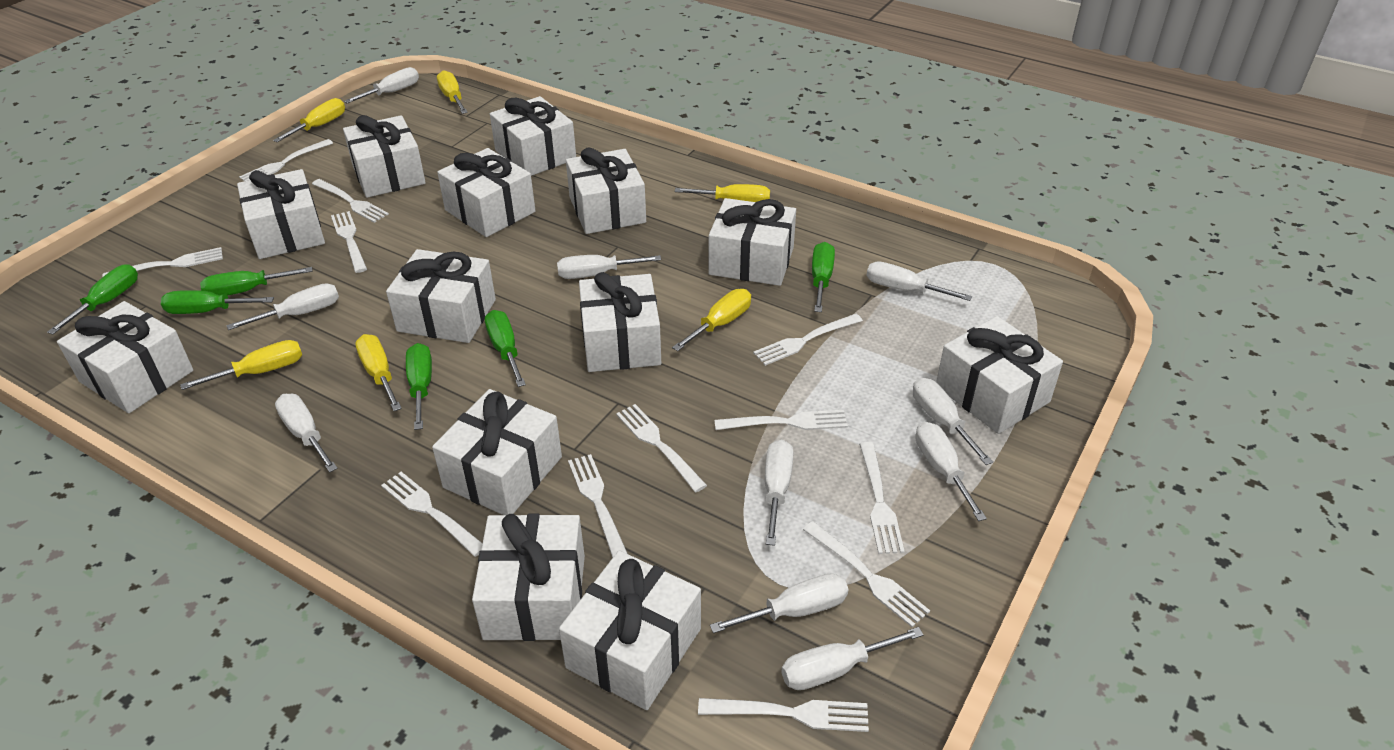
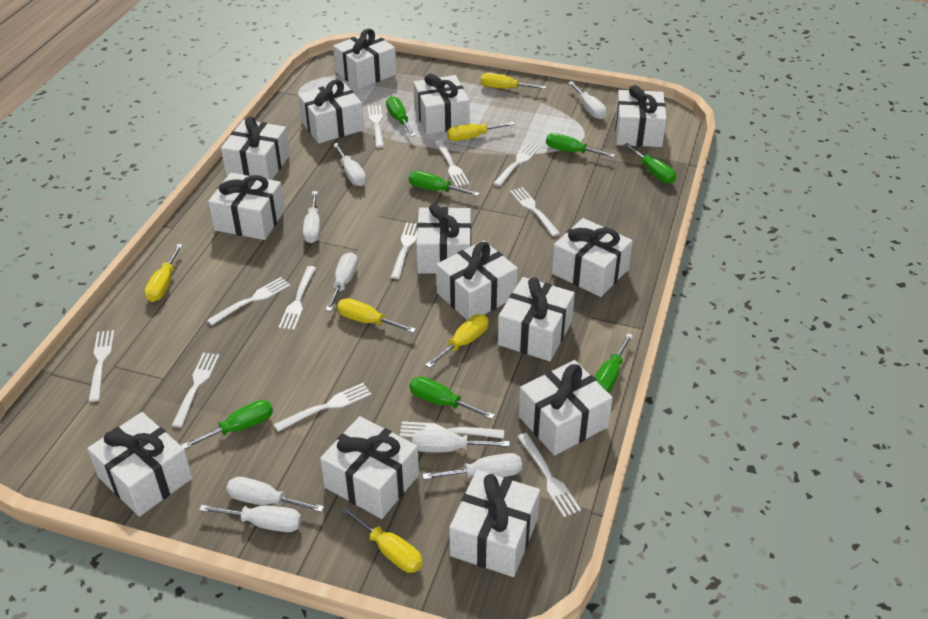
green screwdriver: [47,264,138,334] [161,290,274,314] [200,267,312,296] [406,343,432,430] [485,310,526,387] [812,242,835,312] = 6 -> [181,400,273,449] [386,96,416,137] [409,171,480,196] [409,377,495,419] [546,133,615,158] [594,333,633,393] [624,143,676,184] = 7
white gift: [57,301,193,413] [237,169,325,259] [343,115,426,198] [386,249,496,343] [432,389,562,515] [437,148,536,237] [472,514,585,641] [490,96,576,176] [559,550,701,710] [566,147,646,234] [579,272,661,372] [709,198,796,286] [936,316,1063,434] = 13 -> [87,412,193,517] [208,173,285,240] [221,117,290,180] [298,79,364,144] [320,416,419,519] [333,29,397,89] [413,74,469,135] [416,204,471,274] [436,240,518,320] [449,470,540,577] [498,277,575,361] [519,360,613,456] [552,218,633,297] [615,85,667,147] = 14
white screwdriver: [226,283,339,330] [275,394,338,472] [344,67,419,104] [557,255,661,279] [710,573,848,633] [765,439,793,546] [781,627,924,690] [866,261,972,301] [913,378,993,465] [915,422,987,521] = 10 -> [199,505,302,532] [226,477,324,512] [303,191,320,243] [326,252,358,311] [333,143,366,186] [412,430,510,452] [423,453,522,480] [568,81,607,119] = 8

